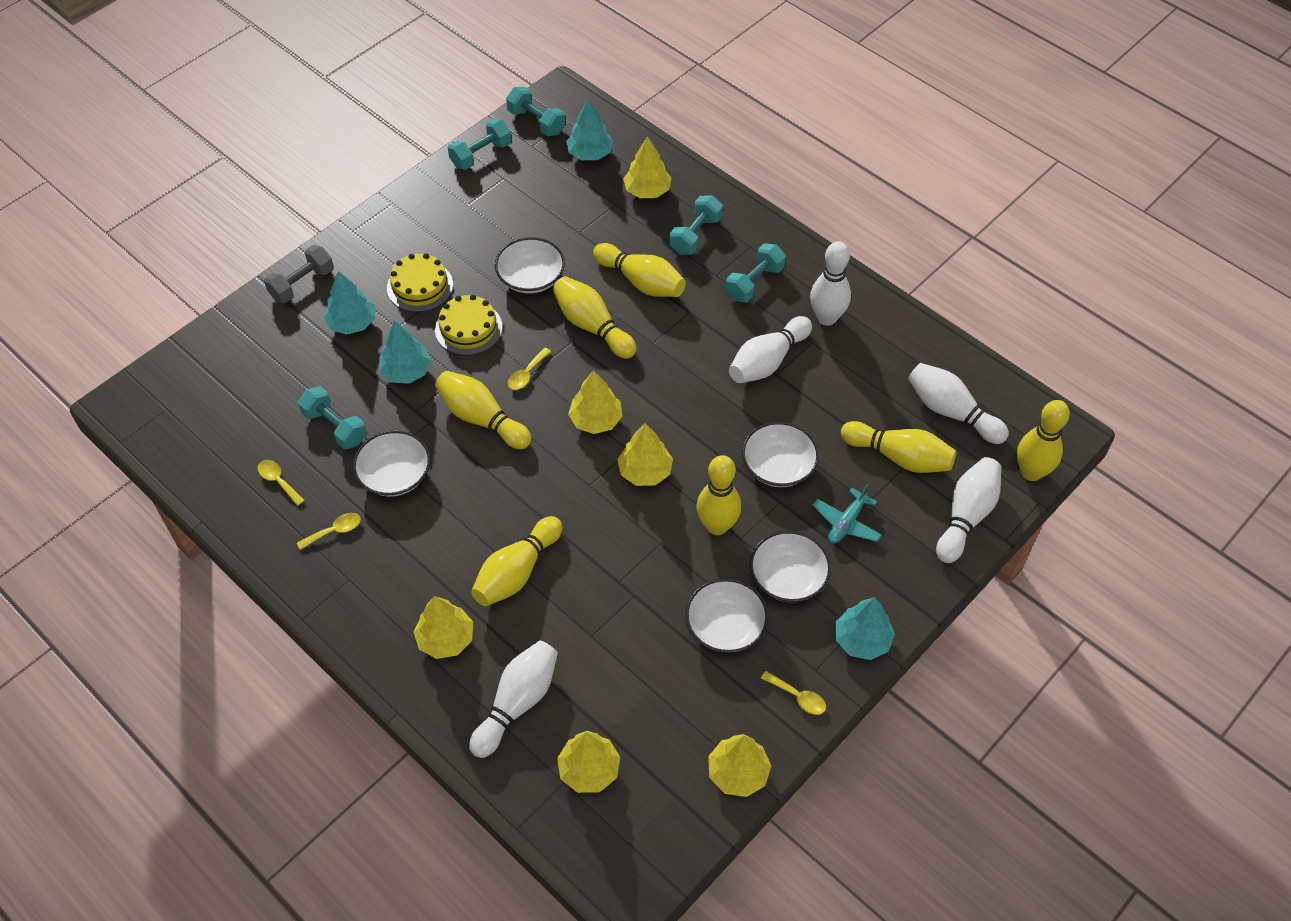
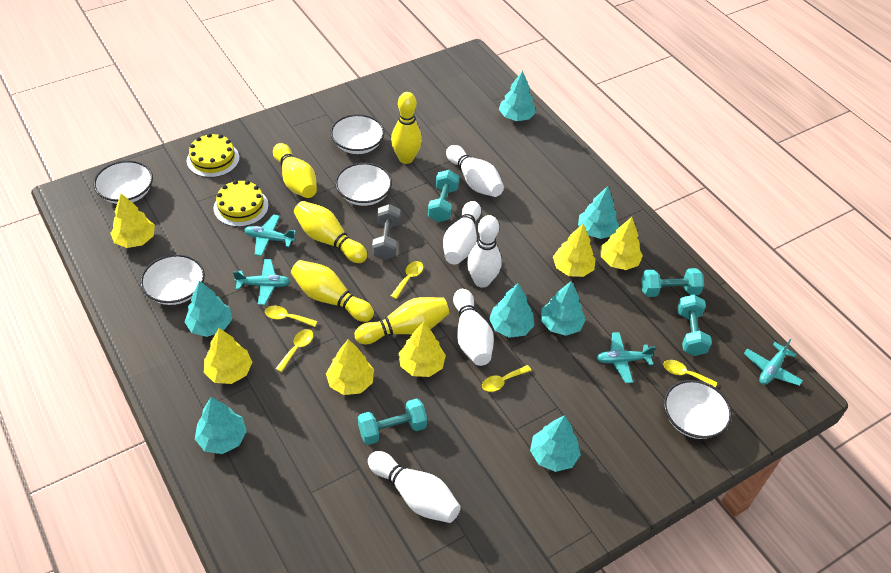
turquoise dumbbell: [298,386,367,450] [448,119,512,170] [506,86,565,136] [670,195,723,255] [726,243,786,303] = 5 -> [358,398,427,445] [428,170,459,222] [641,268,704,297] [677,294,712,356] = 4
turquoise plane: [812,484,882,544] = 1 -> [233,259,290,305] [244,214,296,256] [597,332,656,383] [744,339,803,386] = 4
turquoise tree: [324,271,375,335] [379,320,431,384] [566,99,613,160] [835,597,895,660] = 4 -> [185,281,232,337] [195,397,247,454] [489,283,534,338] [499,71,536,121] [530,415,581,472] [541,281,586,336] [578,186,619,239] = 7
yellow bowling pin: [435,371,532,449] [471,516,562,606] [553,276,637,359] [593,243,686,297] [696,455,741,535] [841,421,956,473] [1017,400,1070,481] = 7 -> [273,143,317,198] [291,260,374,322] [294,201,367,263] [354,297,449,344] [391,92,422,164] = 5
yellow spoon: [258,460,305,506] [297,513,361,550] [508,348,551,390] [761,671,826,715] = 4 -> [265,305,317,327] [276,329,313,372] [391,261,423,299] [482,365,531,392] [664,360,717,388] = 5

